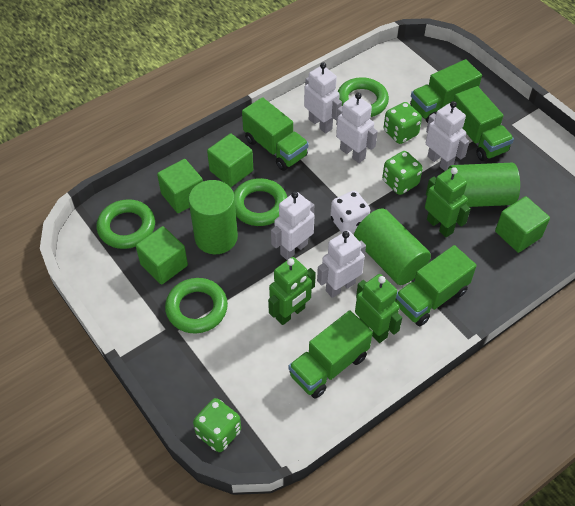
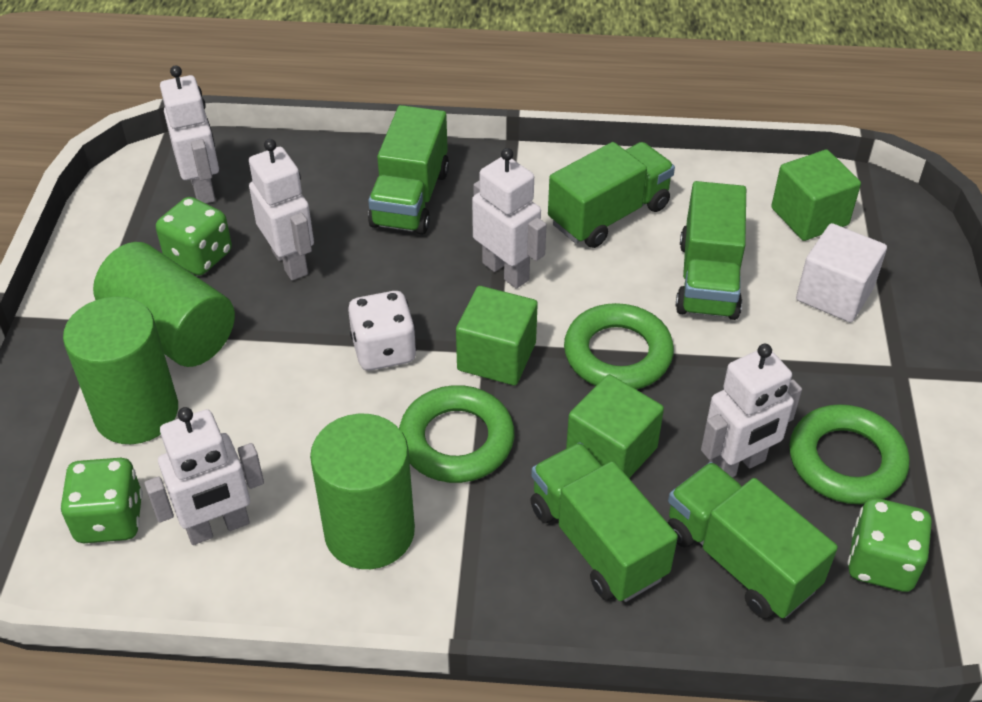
green cube: [136,226,188,285] [157,159,203,213] [207,133,253,187] [495,196,550,253] = 4 -> [456,286,538,385] [566,374,664,478] [771,149,861,241] = 3
green ring: [97,199,155,249] [165,278,228,333] [234,178,287,226] [338,77,389,117] = 4 -> [399,385,515,483] [564,303,674,389] [789,404,910,504] = 3
green robot: [268,257,316,325] [355,274,402,343] [425,167,471,237] = 3 -> none = 0
white cube: none = 0 -> [796,223,887,323] = 1

